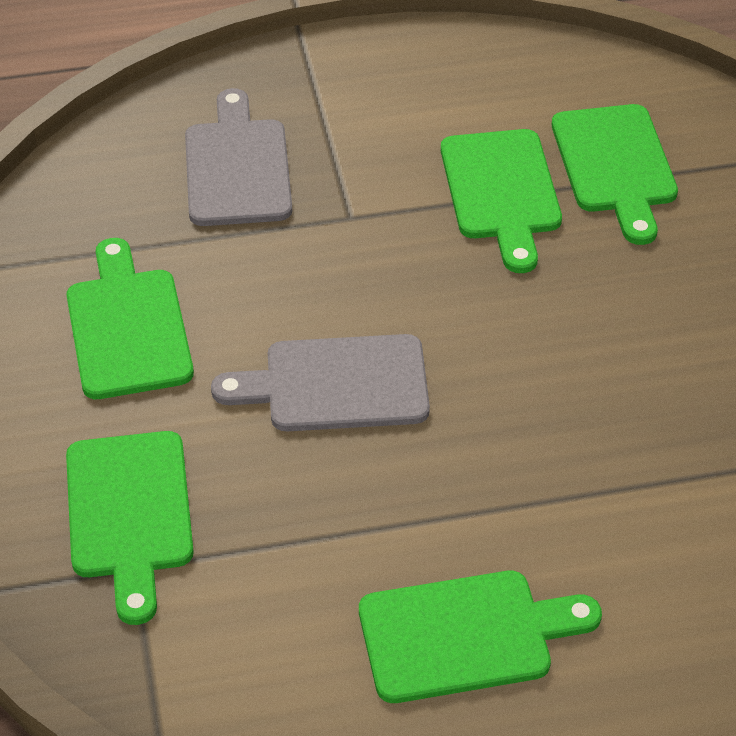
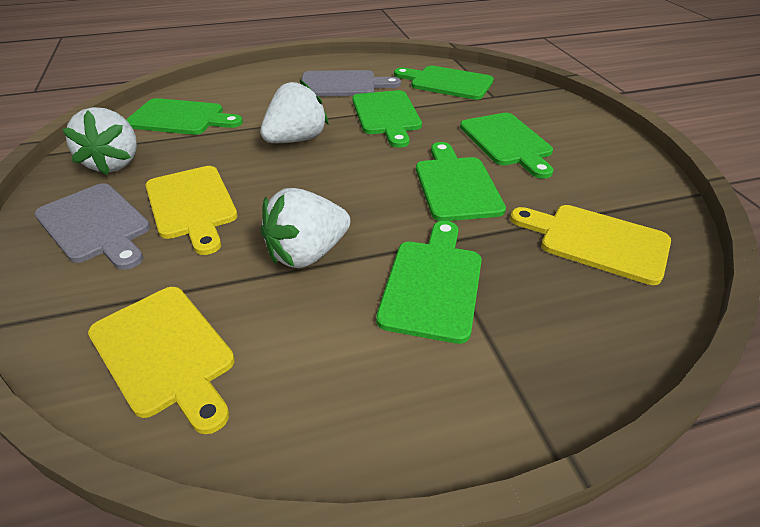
green cutting board: [66,238,194,399] [66,431,194,625] [359,571,602,703] [441,129,562,273] [552,104,678,245] = 5 -> [126,98,243,135] [352,90,422,148] [376,221,482,344] [394,66,494,100] [416,142,506,221] [460,113,553,179] = 6
white strawberry: none = 0 -> [62,107,137,175] [260,80,329,143] [260,188,350,268] = 3
yellow cutting board: none = 0 -> [88,287,235,434] [146,166,238,255] [510,205,671,285] = 3

